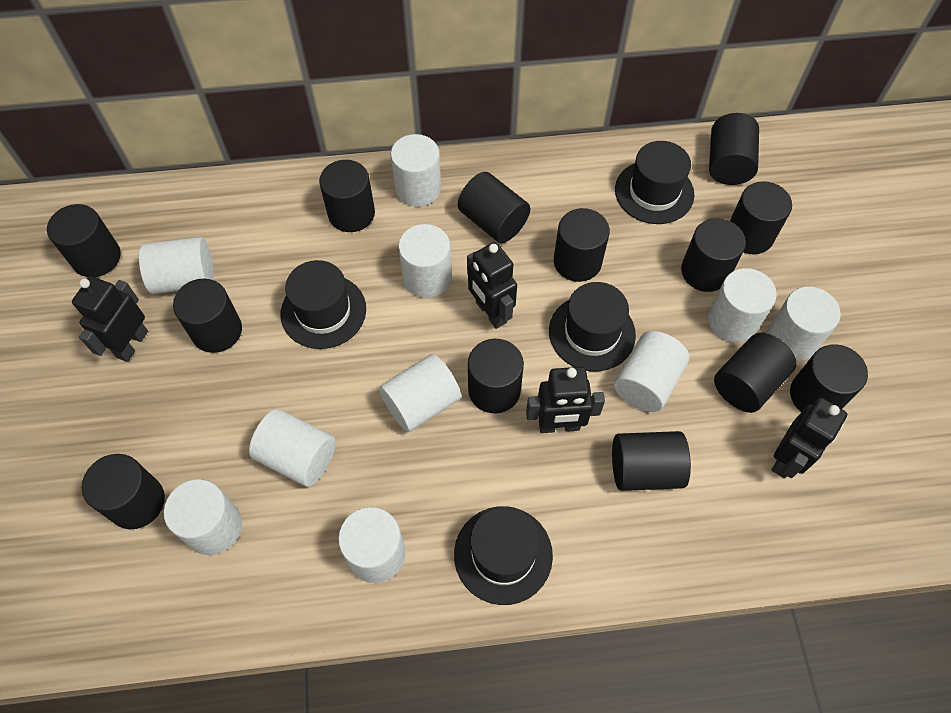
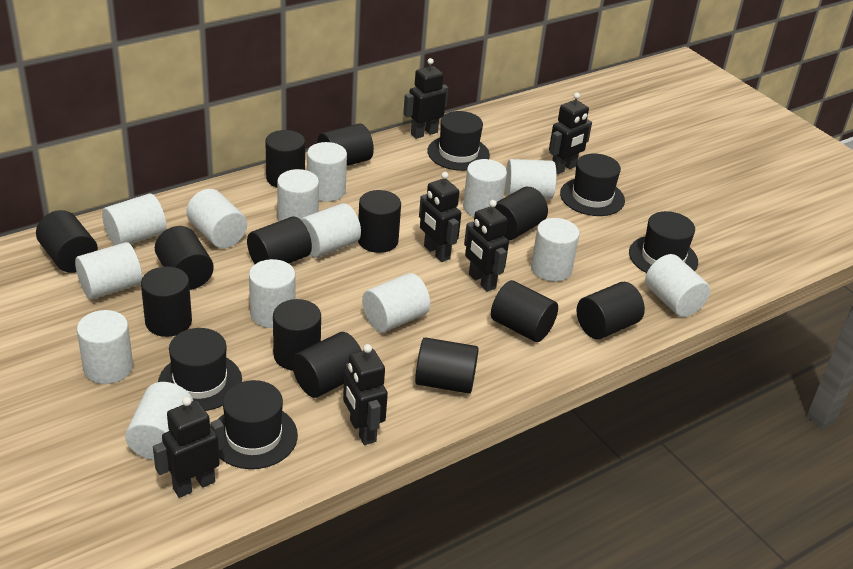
black hat: [281,260,366,349] [454,506,553,605] [549,282,636,372] [615,141,694,224] = 4 -> [158,328,242,411] [219,380,298,469] [427,111,490,171] [560,154,625,216] [629,211,698,273] = 5
black robot: [72,276,148,362] [467,242,517,329] [526,367,605,433] [772,398,847,478] = 4 -> [153,397,225,498] [343,344,388,445] [403,58,448,139] [419,172,461,262] [464,200,509,292] [549,93,592,174] = 6
white cylinder: [139,237,214,294] [164,479,242,555] [249,409,336,487] [338,507,406,583] [379,354,461,432] [391,134,441,207] [398,224,452,298] [614,331,689,412] [708,268,777,342] [767,287,841,361] = 10 -> [75,242,142,300] [77,310,133,384] [102,194,166,246] [125,382,193,460] [186,189,247,248] [249,259,296,328] [277,169,319,221] [300,203,361,258] [307,142,347,202] [362,273,430,332] [463,159,507,217] [505,159,557,199] [531,218,580,282] [645,254,710,317] = 14

